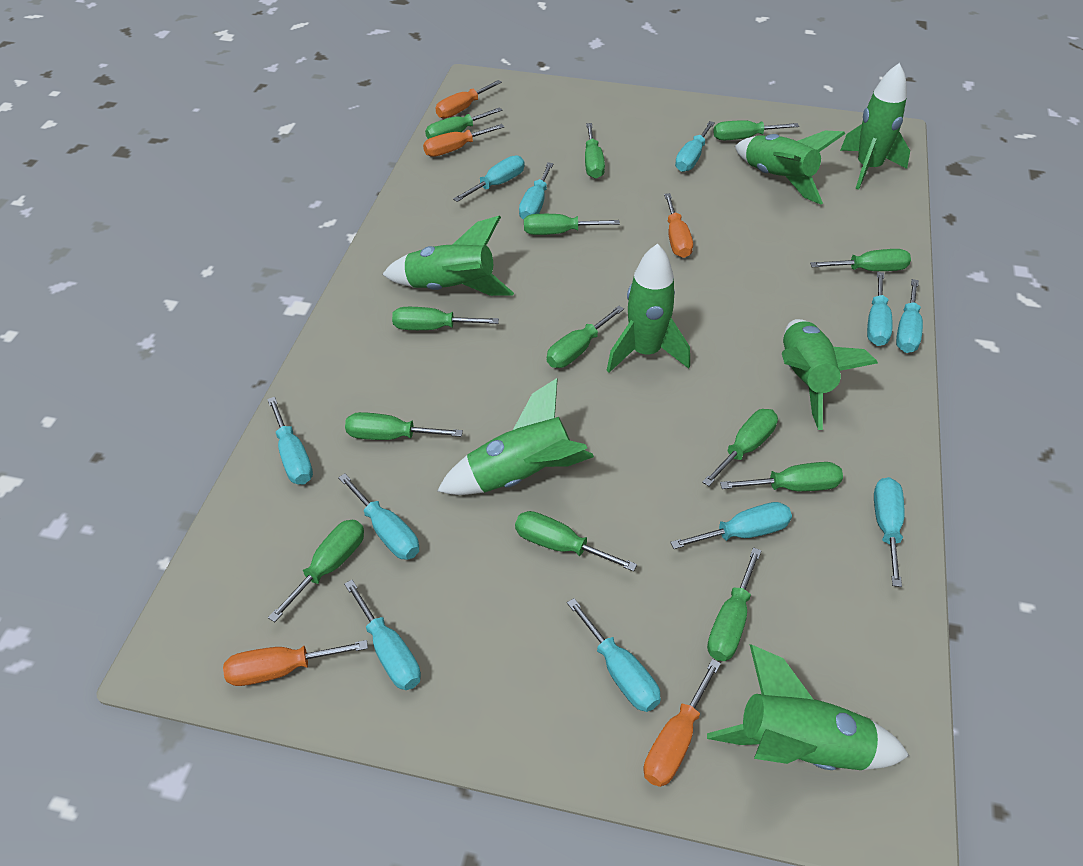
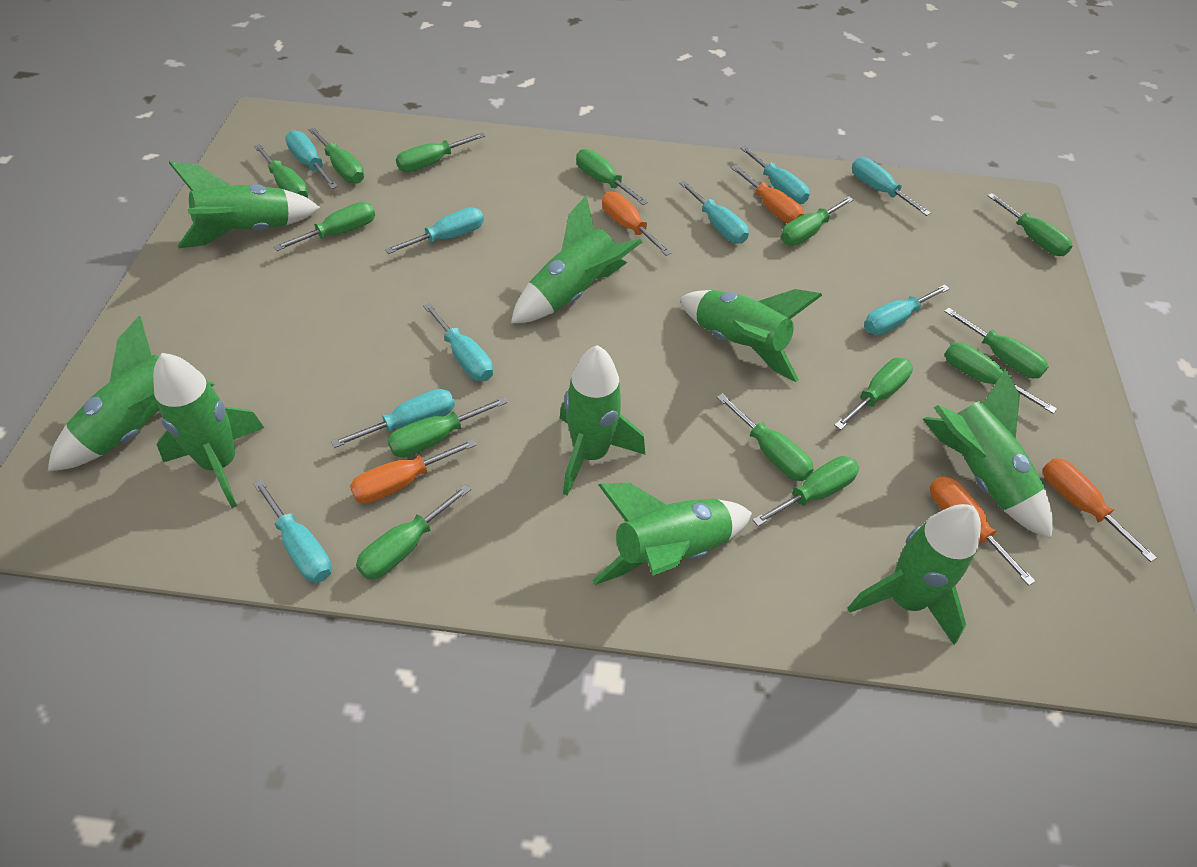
green rocket: [382,216,514,296] [437,378,594,495] [607,244,690,373] [707,644,910,770] [735,131,845,205] [782,319,878,430] [840,63,910,190] = 7 -> [48,316,215,471] [153,353,264,508] [169,161,320,248] [511,196,642,323] [560,345,645,496] [592,483,752,585] [680,289,822,382] [848,504,981,645] [923,368,1053,539] = 9
green screwdriver: [268,520,364,622] [345,412,463,440] [392,307,499,330] [425,107,503,139] [515,511,637,572] [524,214,620,235] [547,306,624,368] [585,123,605,179] [702,409,778,486] [707,547,762,661] [713,120,799,140] [720,462,843,491] [810,249,911,271] = 13 -> [254,144,309,198] [273,202,375,251] [309,127,364,184] [356,484,471,579] [387,397,508,457] [396,133,485,172] [576,149,648,205] [717,393,814,481] [753,456,859,526] [781,196,854,246] [834,358,913,430] [944,307,1049,378] [944,342,1057,414] [987,193,1073,256] = 14
turquoise screwdriver: [267,397,313,485] [338,474,419,560] [344,580,421,690] [453,155,524,202] [519,162,554,219] [567,598,661,712] [670,502,792,549] [675,121,715,172] [867,272,893,346] [874,477,905,587] [896,279,923,353] = 11 -> [253,479,332,583] [285,130,338,189] [331,389,455,448] [385,207,484,254] [423,303,493,381] [679,181,749,244] [740,146,810,204] [852,157,931,216] [864,284,950,335] = 9

